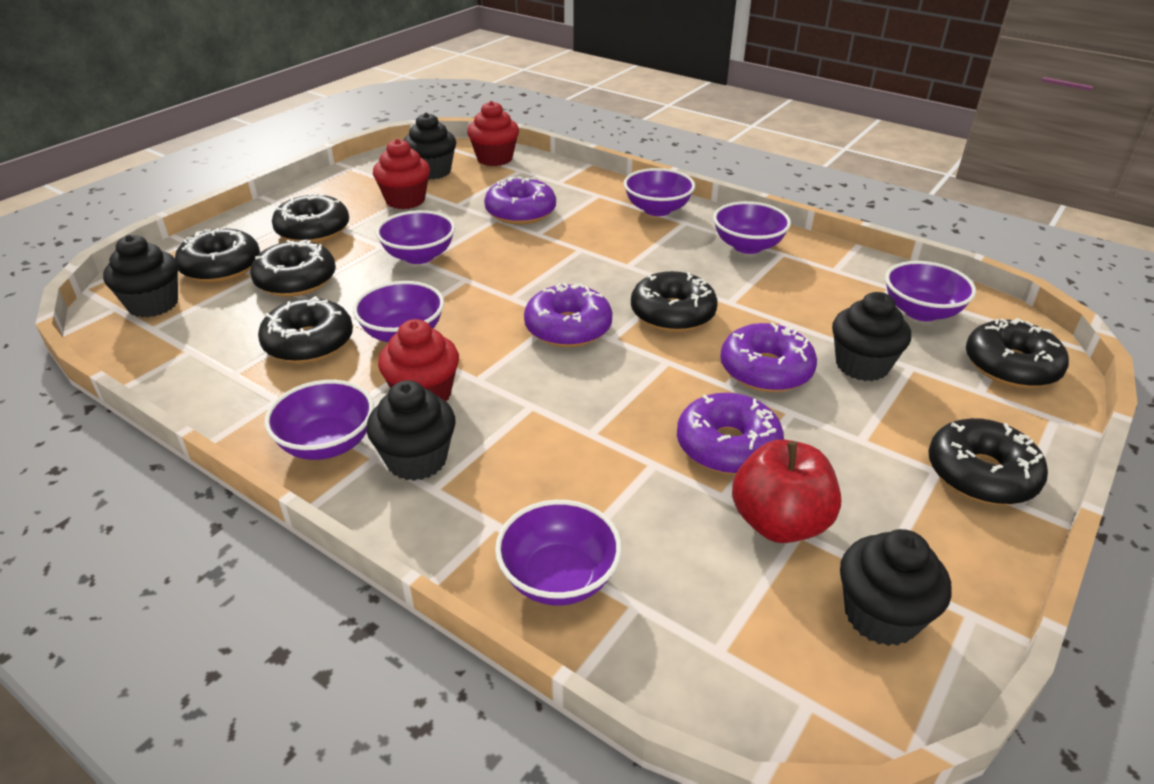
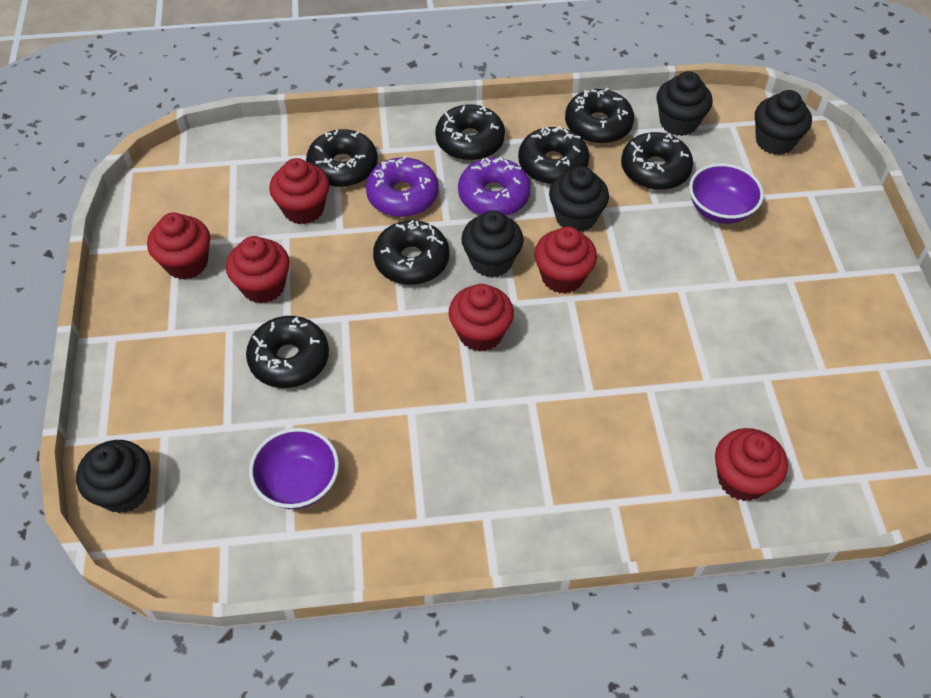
purple bowl: [264,380,374,460] [353,281,444,342] [376,210,455,264] [495,500,622,606] [624,168,695,216] [713,201,791,254] [885,261,976,321] = 7 -> [249,428,339,509] [689,163,764,224] = 2
purple donut: [484,176,556,225] [524,283,613,347] [677,393,784,474] [720,322,817,392] = 4 -> [366,156,439,217] [458,157,531,216] = 2
red apple: [732,440,841,543] = 1 -> none = 0
red cupcake: [373,139,430,209] [378,319,459,401] [467,101,519,166] = 3 -> [147,212,210,280] [226,236,290,304] [269,158,329,224] [449,284,514,352] [534,226,597,294] [715,428,788,501] = 6

